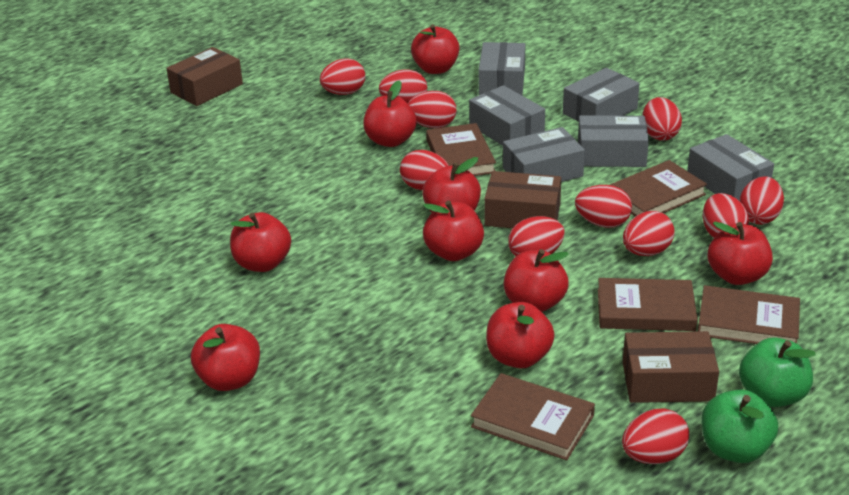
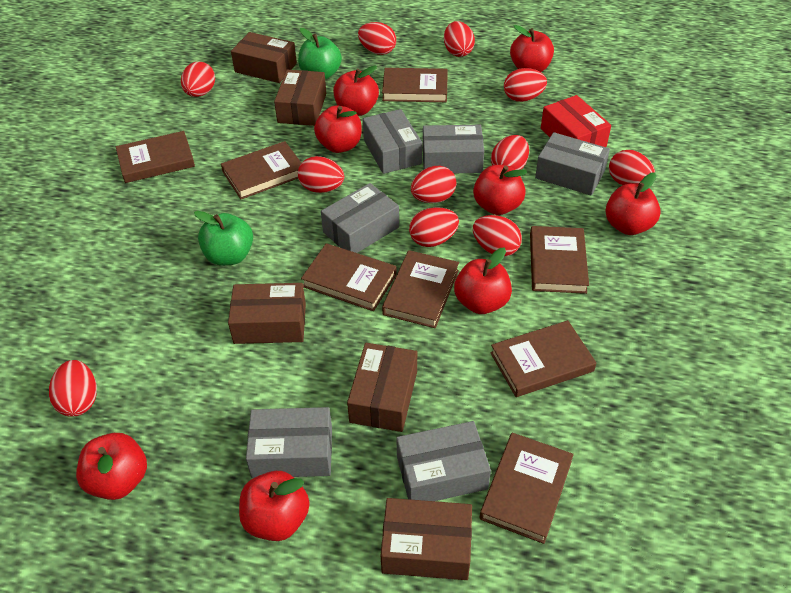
brown book: [426,123,496,176] [471,373,595,461] [598,278,698,331] [610,160,707,217] [698,285,800,344] = 5 -> [116,131,195,183] [221,141,301,199] [301,243,397,311] [382,68,448,102] [382,250,459,328] [480,433,574,544] [490,320,596,397] [530,226,589,294] = 8
brown box: [166,47,243,106] [484,171,561,228] [623,331,719,403] = 3 -> [228,283,306,344] [231,32,297,83] [274,70,326,126] [347,343,417,432] [380,498,472,580] = 5
red apple: [191,324,260,391] [230,212,291,272] [363,80,417,147] [411,24,459,74] [422,157,481,213] [423,201,484,261] [486,302,554,368] [504,249,569,312] [708,222,773,285] = 9 -> [76,433,147,500] [239,471,310,541] [314,105,362,153] [333,65,379,116] [454,248,512,314] [473,165,527,215] [510,25,554,72] [605,172,661,235] = 8
red box: none = 0 -> [541,95,611,147] = 1

